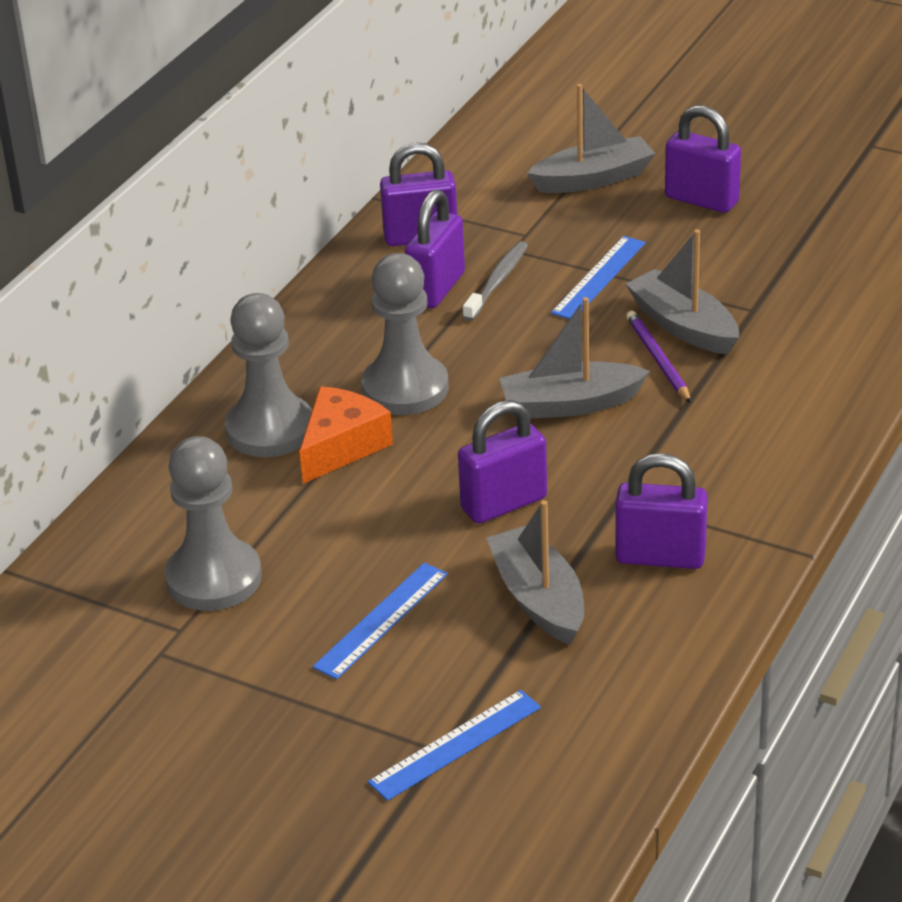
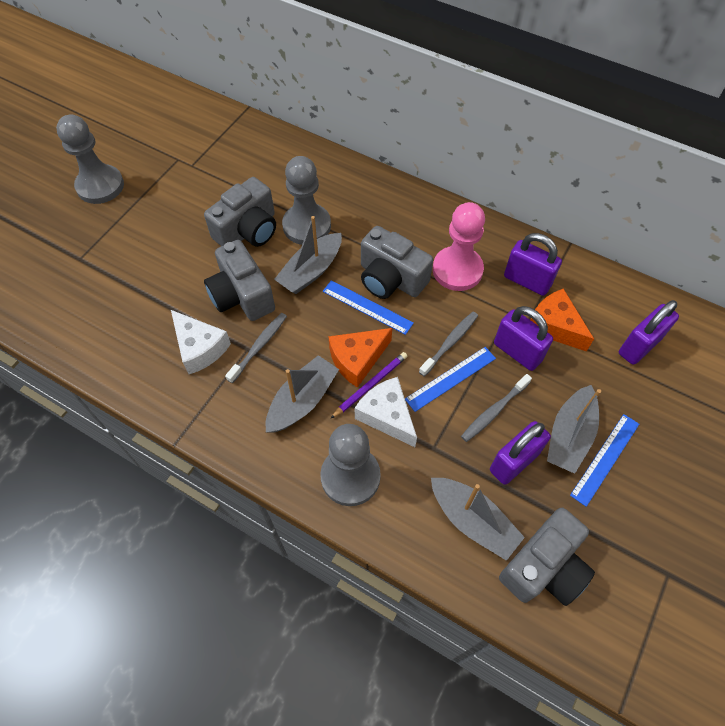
grey camera: none = 0 -> [204,177,276,247] [204,240,275,321] [361,226,433,299] [499,508,595,606] = 4
grey toothbrush: [463,241,528,321] = 1 -> [225,313,287,383] [419,312,478,377] [461,374,532,442] = 3
orange cheese: [300,386,393,484] = 1 -> [328,328,392,388] [530,288,594,352] = 2
pink pawn: none = 0 -> [433,202,485,291] = 1
purple padlock: [380,142,457,246] [405,189,465,308] [458,400,547,524] [615,453,708,569] [665,105,741,213] = 5 -> [490,421,551,485] [494,306,553,371] [504,233,562,296] [619,300,679,365] = 4
white cheese: none = 0 -> [171,310,231,374] [355,377,417,447] = 2

